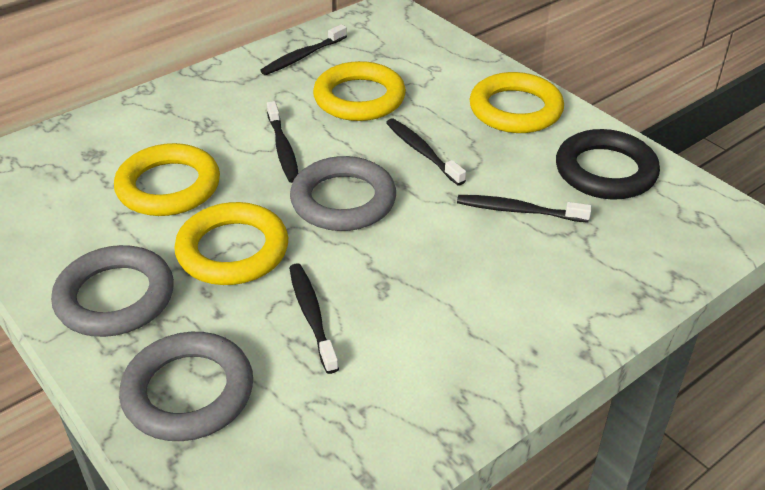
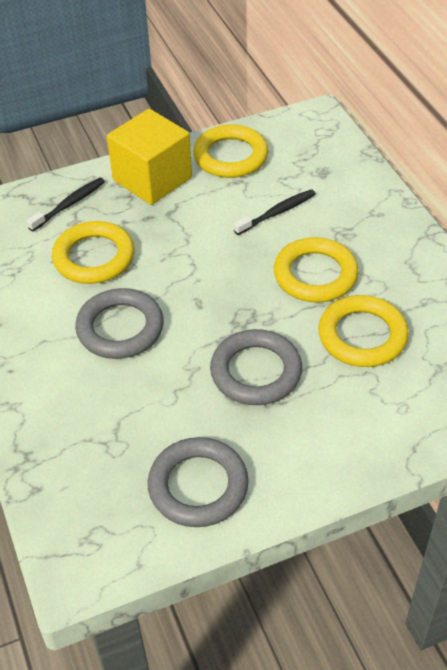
black ring: [556,129,660,200] = 1 -> none = 0
black toothbrush: [260,24,347,75] [267,101,298,183] [289,263,339,374] [386,118,466,186] [457,195,592,223] = 5 -> [26,178,105,232] [234,189,316,235] = 2
yellow cube: none = 0 -> [107,109,192,205] = 1

